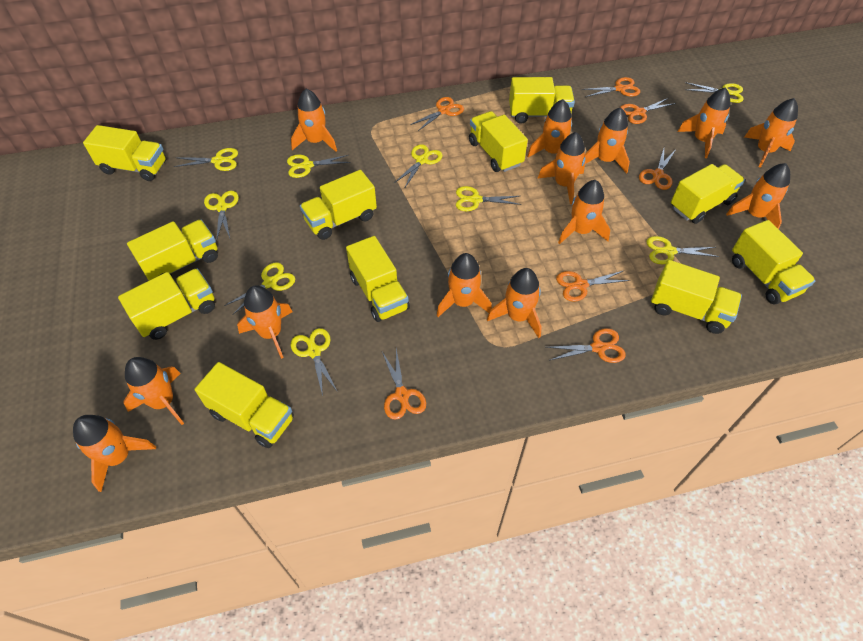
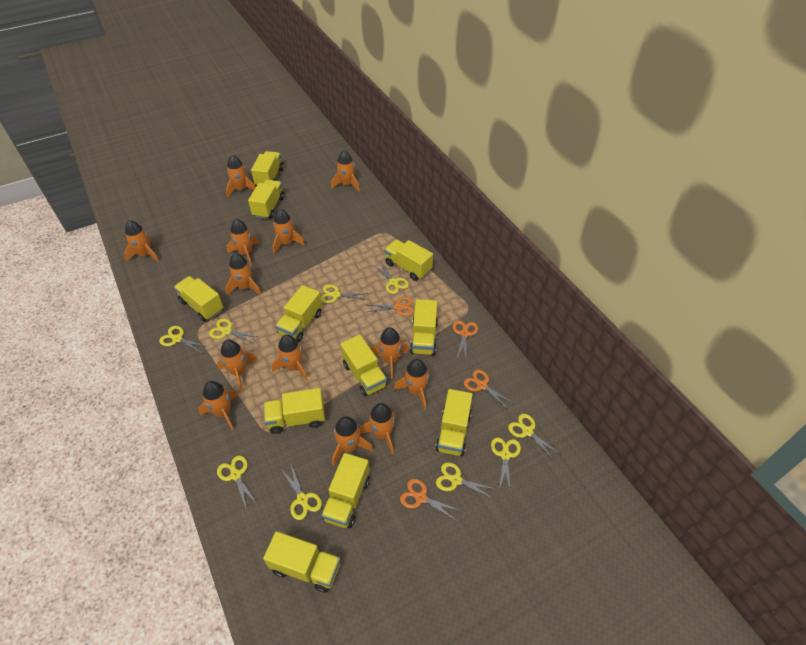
orange scissors: [382,349,426,420] [410,97,464,131] [546,328,626,363] [556,270,630,302] [582,77,640,97] [621,98,676,124] [639,149,675,190] = 7 -> [368,297,414,316] [400,479,462,521] [453,320,478,358] [464,370,515,409] = 4

